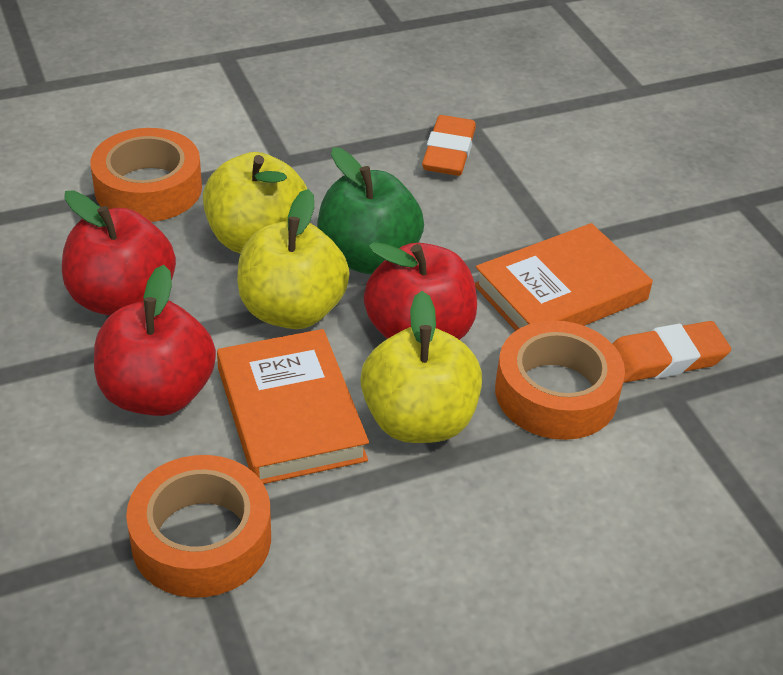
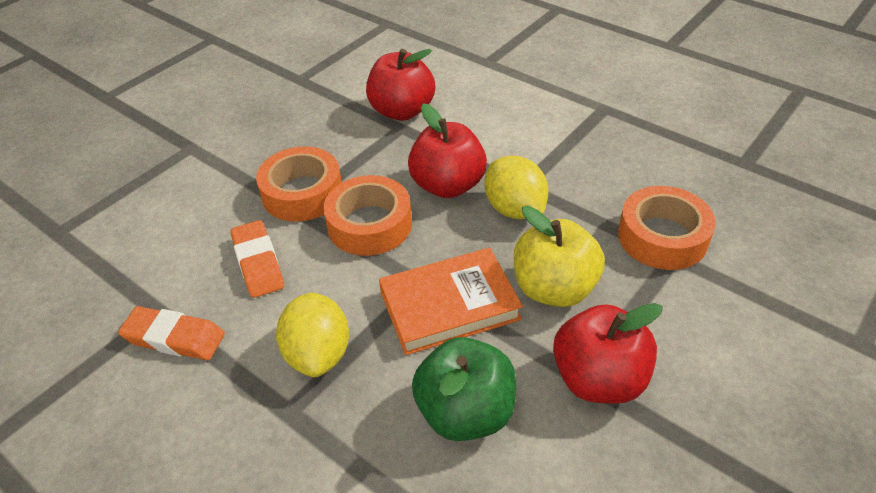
orange book: [217,329,369,484] [475,223,653,331] = 2 -> [379,248,523,355] = 1
yellow apple: [203,152,307,254] [237,189,350,329] [360,291,482,443] = 3 -> [514,206,605,307] = 1
yellow lemon: none = 0 -> [276,293,349,377] [484,156,549,219] = 2

